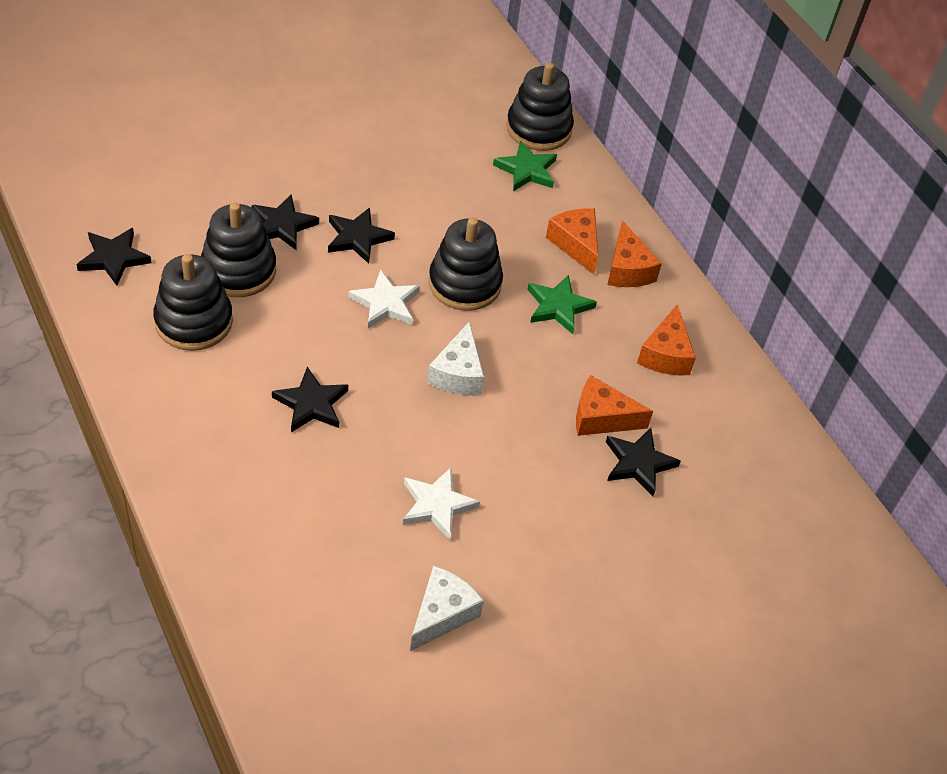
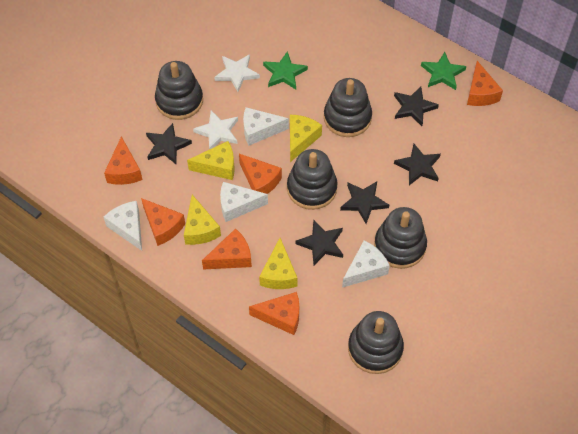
black stacking toy: [153,254,233,351] [201,202,276,297] [428,217,503,311] [506,62,574,151] = 4 -> [155,61,203,120] [287,149,337,210] [324,78,372,137] [348,311,404,374] [374,207,427,269] = 5
orange cheese: [546,208,598,274] [576,375,653,436] [607,220,662,287] [637,305,696,375] = 4 -> [104,136,142,185] [141,198,185,246] [202,228,252,269] [239,154,282,194] [249,292,299,335] [467,61,503,106] = 6
white cheese: [410,566,484,651] [427,322,484,395] = 2 -> [104,201,142,251] [220,182,268,222] [243,107,289,146] [342,240,390,288] = 4
yellow cheese: none = 0 -> [184,195,221,245] [187,141,235,180] [259,238,298,289] [290,115,322,162] = 4

